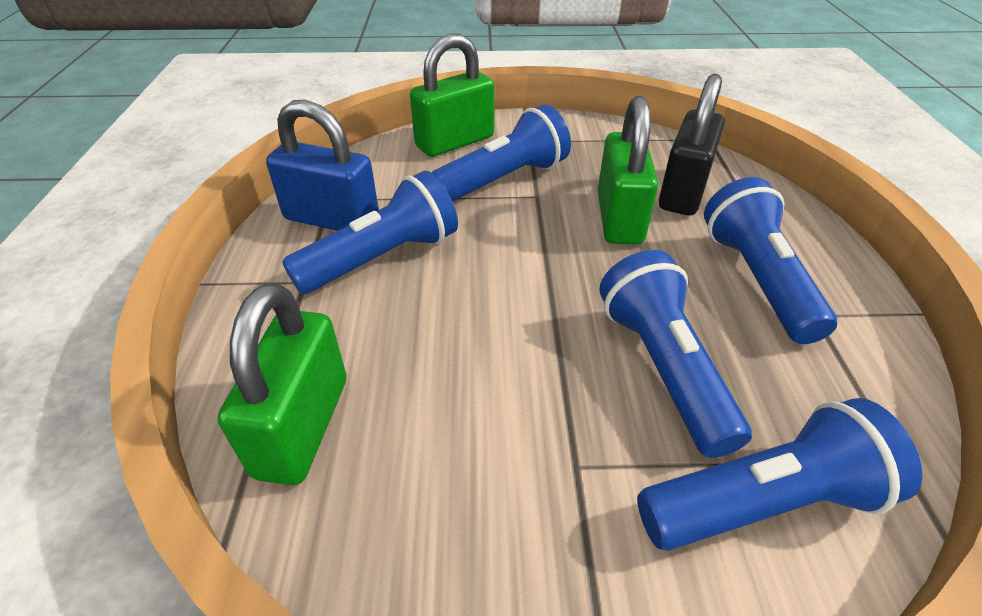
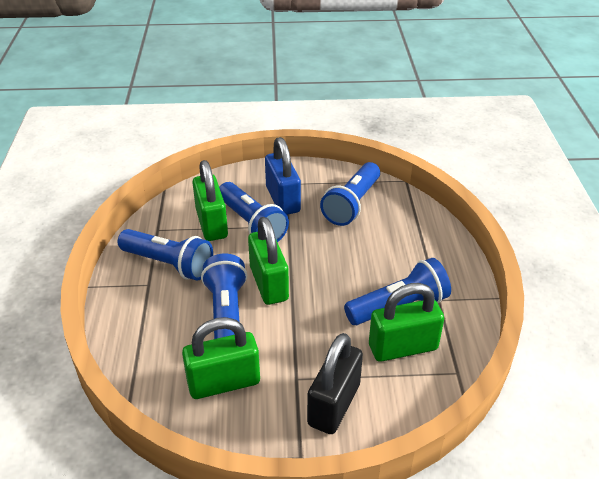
green padlock: [218,283,346,485] [410,34,494,157] [598,96,658,245] = 3 -> [182,317,260,399] [192,160,228,241] [248,217,289,305] [369,283,444,362] = 4

